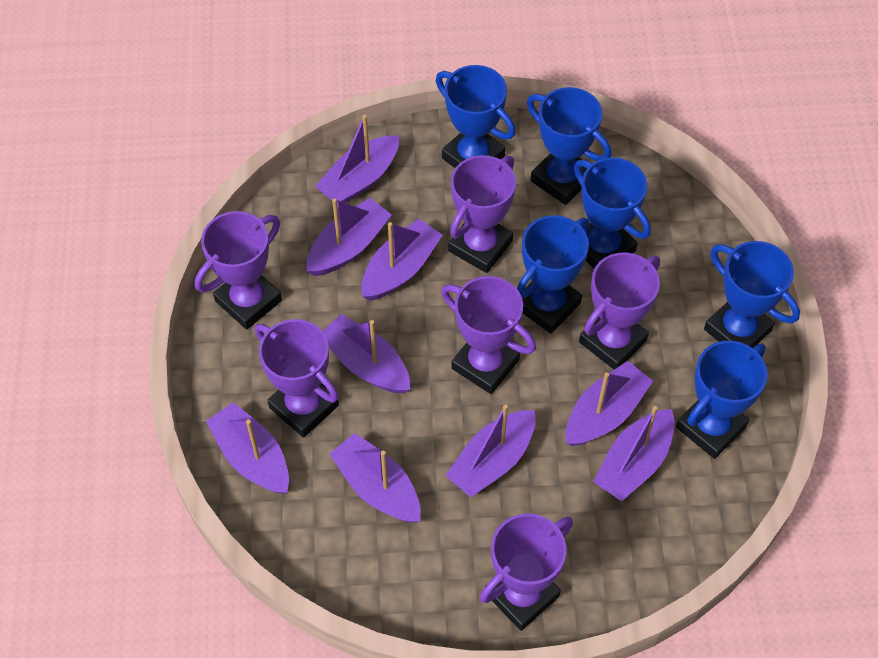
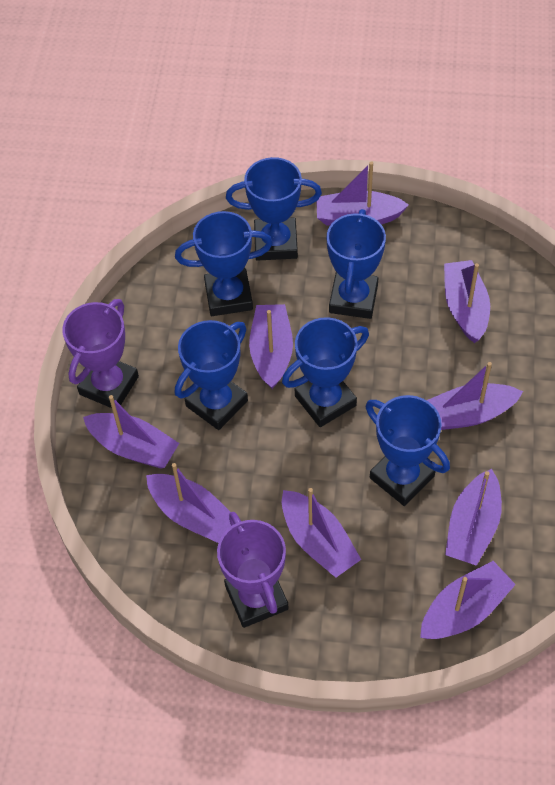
purple trophy: [195,211,282,330] [255,319,339,438] [441,276,536,394] [448,155,516,273] [480,513,573,631] [579,253,660,370] = 6 -> [62,299,139,408] [217,512,289,628] = 2

